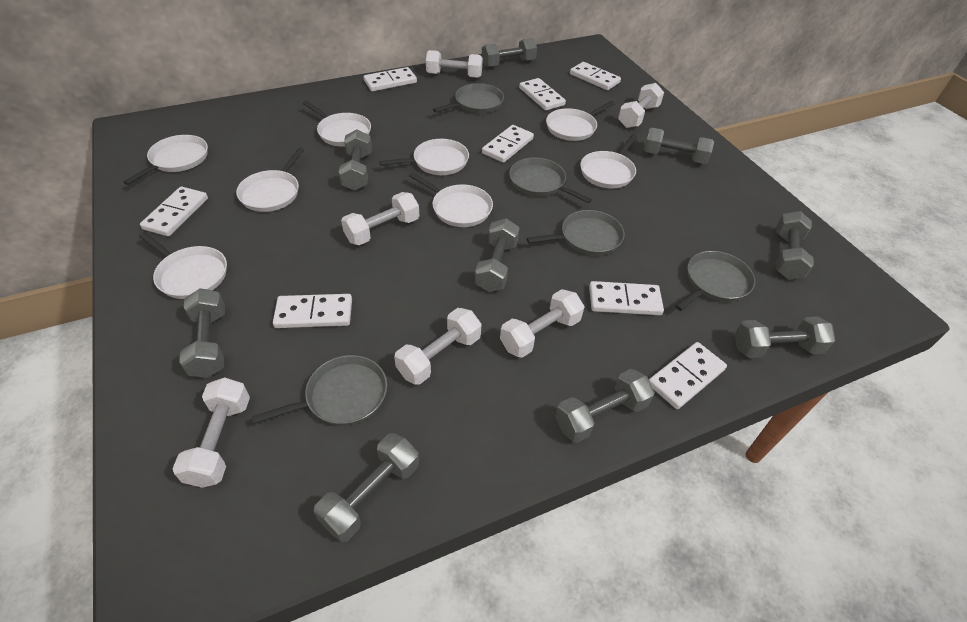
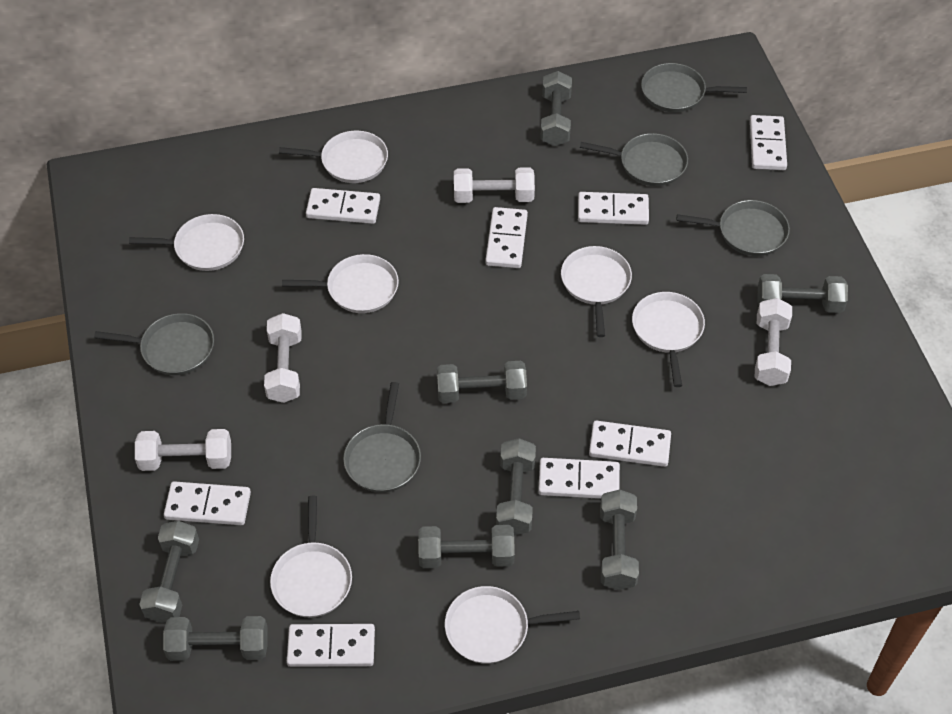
grey dumbbell: [179,288,225,378] [314,433,419,542] [339,129,372,191] [475,218,520,292] [482,38,537,67] [555,369,655,443] [644,128,714,164] [735,316,835,358] [776,211,814,279] = 9 -> [139,521,199,623] [163,616,268,661] [418,525,515,568] [437,361,527,403] [496,438,536,535] [540,71,572,146] [600,490,639,590] [757,274,848,313] = 8
white dumbbell: [173,377,250,488] [341,192,419,245] [394,308,482,385] [426,50,483,78] [500,289,585,358] [618,83,664,128] = 6 -> [135,429,231,471] [264,313,302,403] [454,167,535,203] [755,298,792,386] = 4
white pan: [123,135,208,185] [139,232,227,299] [236,148,304,212] [303,101,371,147] [379,139,469,175] [409,172,493,227] [546,101,615,141] [580,135,637,188] = 8 -> [129,214,244,271] [270,496,352,617] [279,131,388,183] [282,254,399,313] [445,586,580,664] [561,246,632,337] [632,292,705,387] = 7

